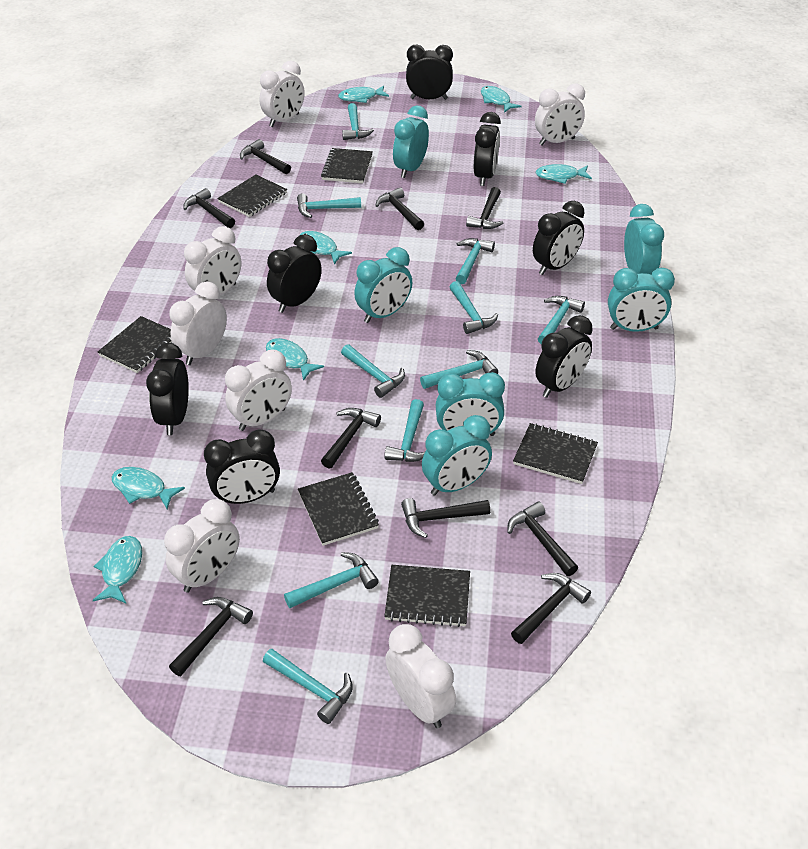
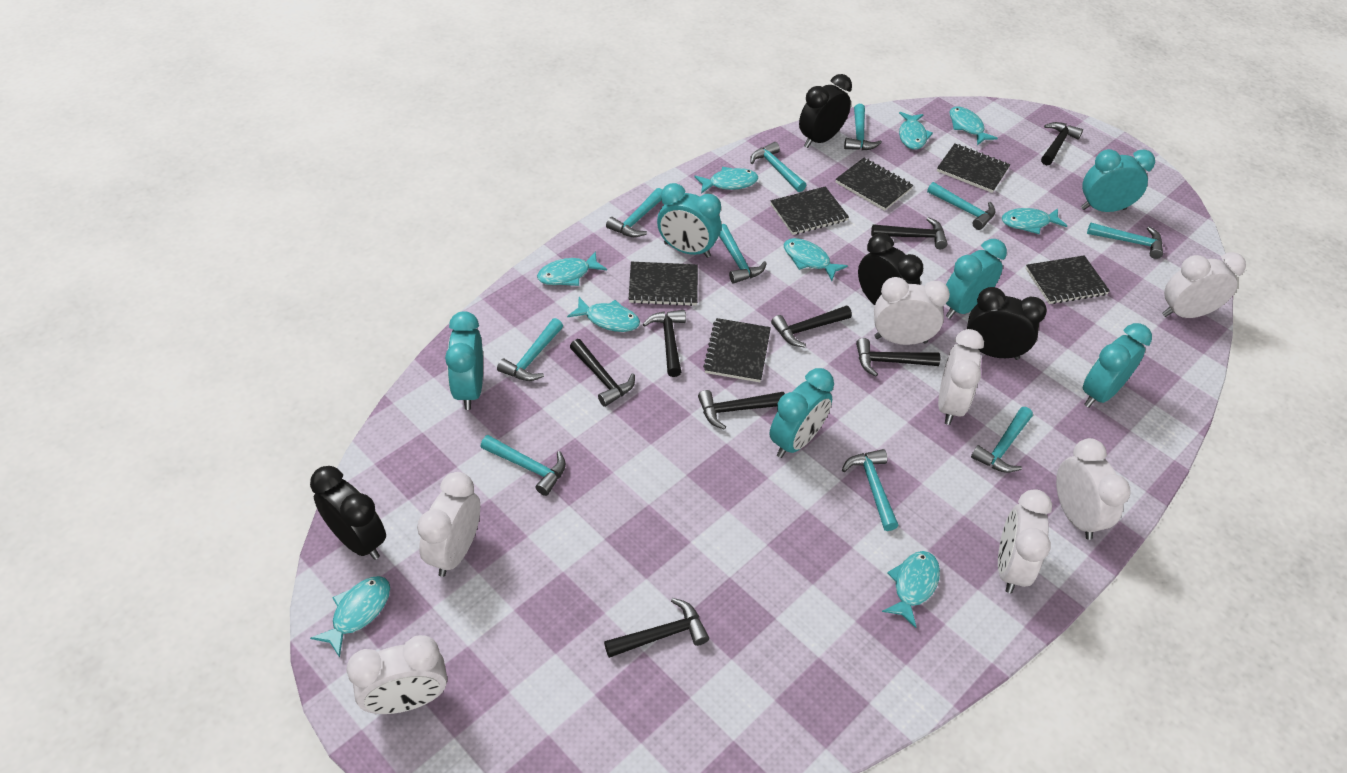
black clock: [146,343,189,435] [204,429,280,504] [267,234,322,313] [406,44,453,100] [474,112,501,186] [533,201,584,275] [535,315,593,398] = 7 -> [310,466,386,560] [799,74,852,148] [858,233,923,305] [967,287,1047,360] = 4
black hammer: [169,597,253,676] [183,188,235,228] [240,139,291,174] [321,408,381,469] [375,187,424,230] [401,498,490,538] [466,187,503,229] [507,502,578,576] [511,573,591,644] = 9 -> [570,339,635,407] [604,598,709,658] [643,310,686,377] [698,390,785,430] [771,306,852,347] [856,338,940,377] [871,217,948,249] [1041,122,1083,165] = 8
turquoise fish: [93,536,142,603] [112,467,185,509] [266,338,324,381] [299,231,352,265] [338,86,389,103] [481,86,522,113] [536,164,592,184] = 7 -> [310,576,390,657] [537,251,607,286] [567,297,640,332] [694,167,758,193] [784,238,848,281] [882,551,940,628] [899,112,933,150] [950,106,998,145] [1002,208,1067,234] = 9

